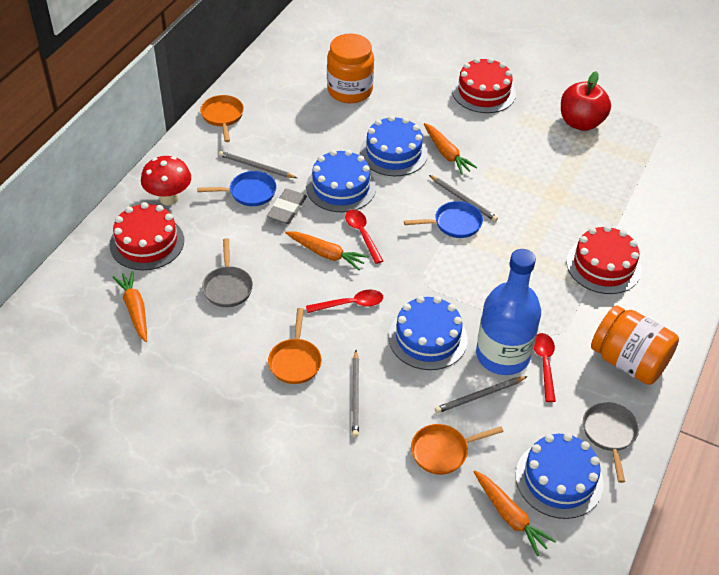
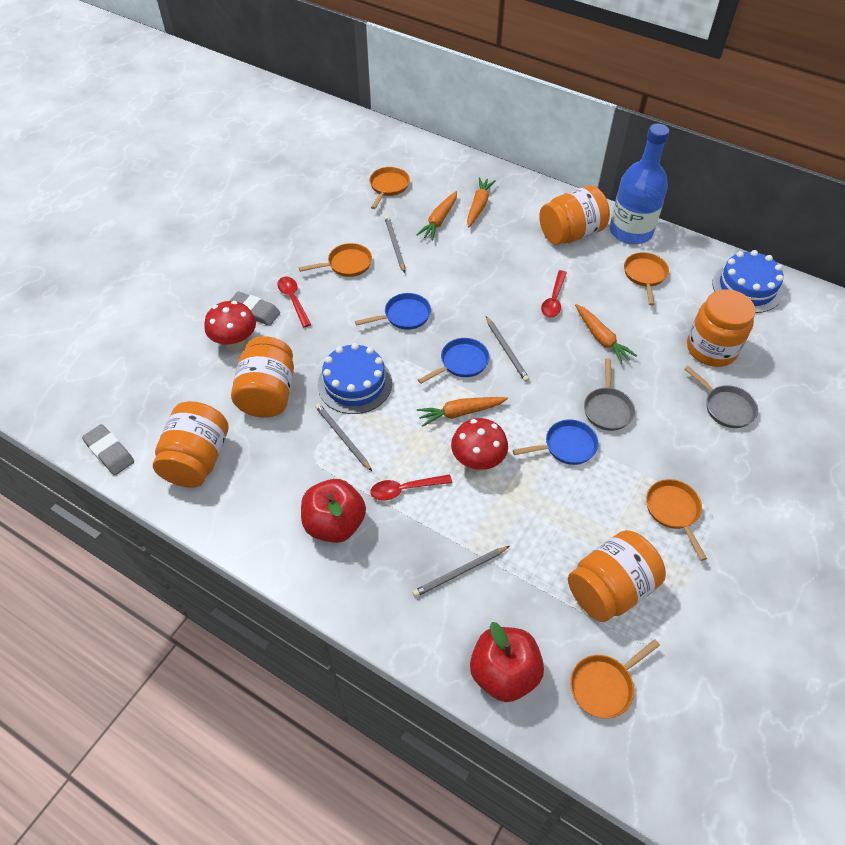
blue cake: [306,150,376,212] [360,116,428,176] [388,296,468,370] [516,433,604,519] = 4 -> [318,343,392,414] [712,250,784,313] = 2
blue pan: [197,171,277,206] [404,201,483,238] = 2 -> [355,293,431,330] [418,338,489,384] [513,420,599,465] = 3
grey eraser: [267,189,307,224] = 1 -> [82,424,134,475] [230,291,280,326] = 2
orange jar: [327,34,374,103] [591,305,679,385] = 2 -> [153,401,229,488] [231,336,294,418] [539,185,610,245] [568,530,666,622] [687,289,755,367] = 5
orange pan: [200,95,244,142] [268,308,322,384] [411,424,504,475] = 3 -> [299,243,372,277] [369,167,410,209] [570,639,660,718] [624,252,669,306] [646,479,707,561] = 5
red apple: [561,71,611,131] = 1 -> [301,479,366,543] [470,622,544,702] = 2
red cake: [110,202,184,270] [452,57,516,113] [566,225,641,294] = 3 -> none = 0
red mushroom: [141,156,191,205] = 1 -> [204,301,256,351] [451,418,508,471] = 2

